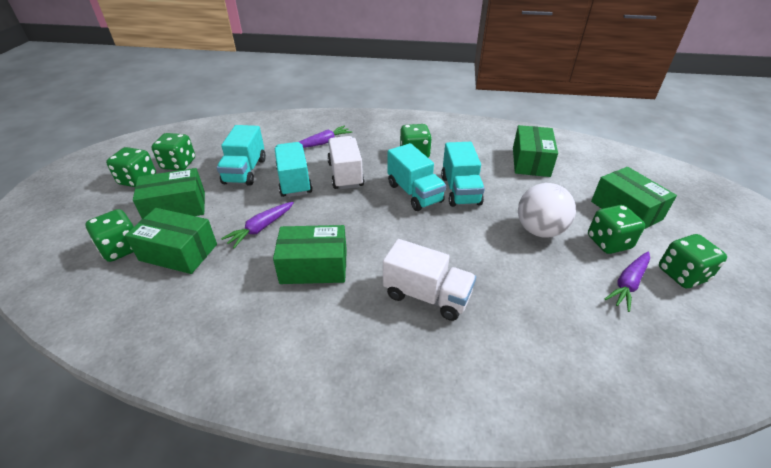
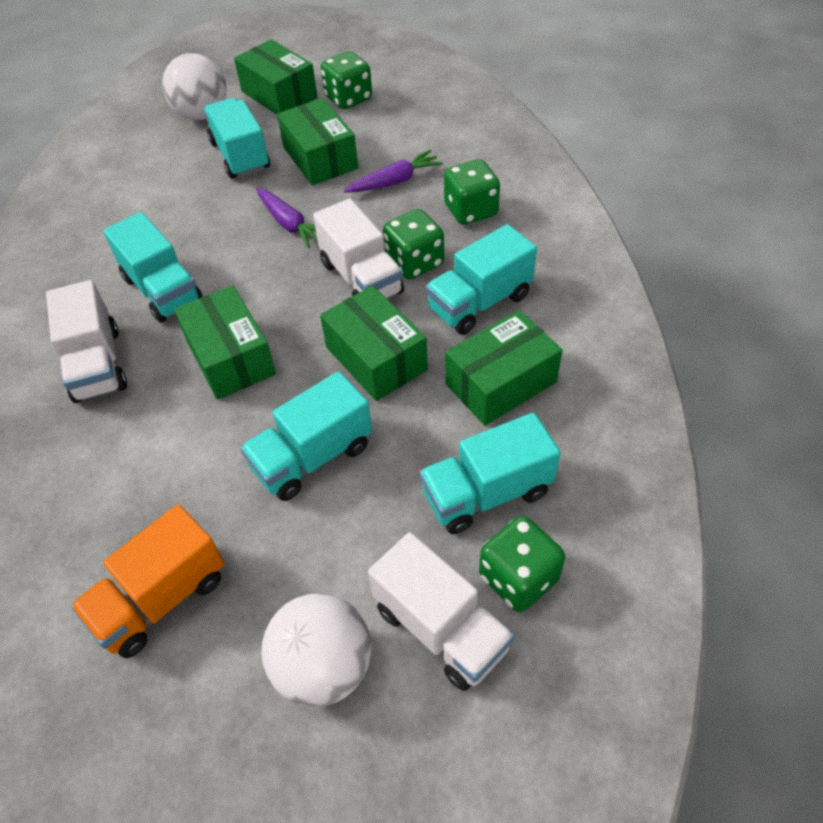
green dice: [86,209,134,262] [106,147,156,187] [151,133,195,170] [400,124,432,158] [588,205,645,254] [659,234,727,288] = 6 -> [321,51,372,109] [383,209,444,279] [444,159,500,225] [479,516,565,612] = 4
orange truck: none = 0 -> [70,504,224,658] = 1
purple carrot: [221,202,294,248] [299,126,352,148] [604,252,650,312] = 3 -> [256,188,318,248] [344,150,443,193] = 2
turquoise truck: [217,125,266,186] [275,142,313,197] [388,143,446,211] [441,142,485,207] = 4 -> [103,212,203,323] [203,98,270,178] [240,371,372,501] [420,413,561,534] [426,224,537,335] = 5
white ball: [518,183,576,237] = 1 -> [162,53,227,120] [261,593,371,707] = 2
white truck: [327,136,364,189] [383,239,476,321] = 2 -> [46,280,127,403] [313,199,404,299] [368,532,515,691] = 3

